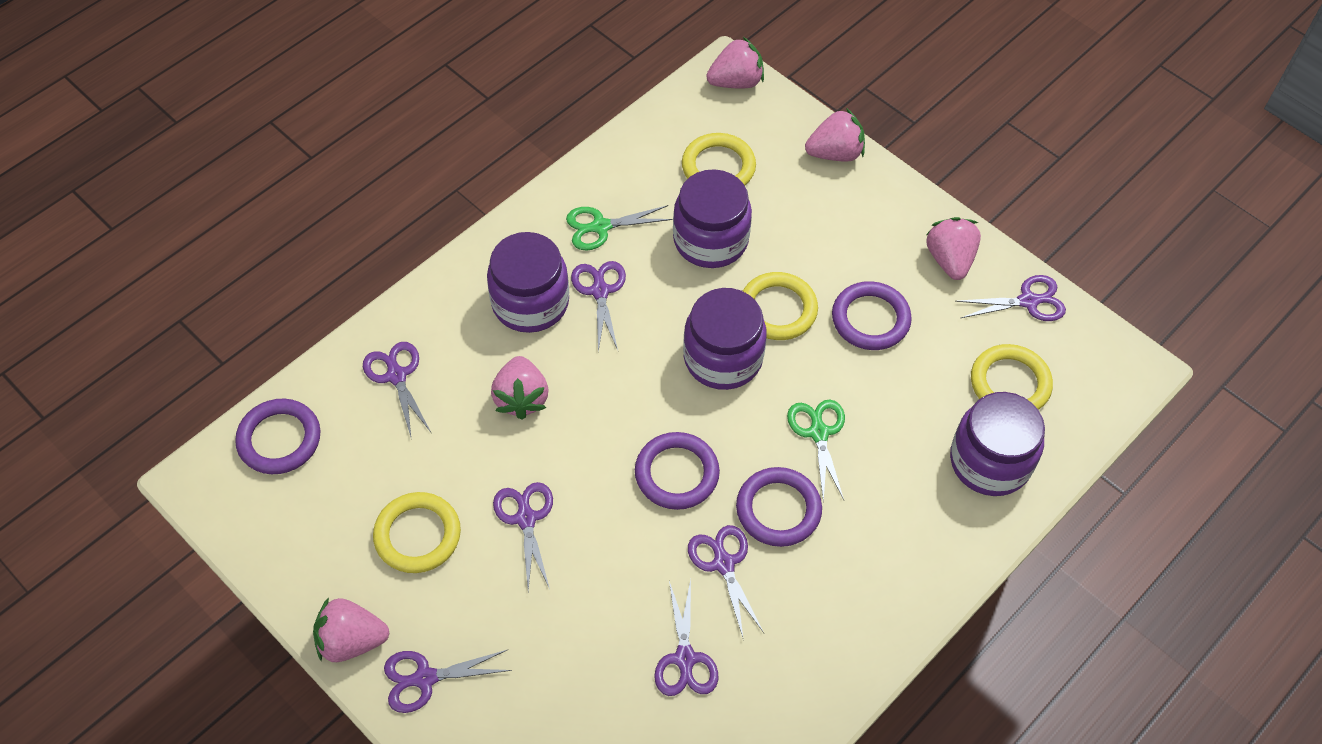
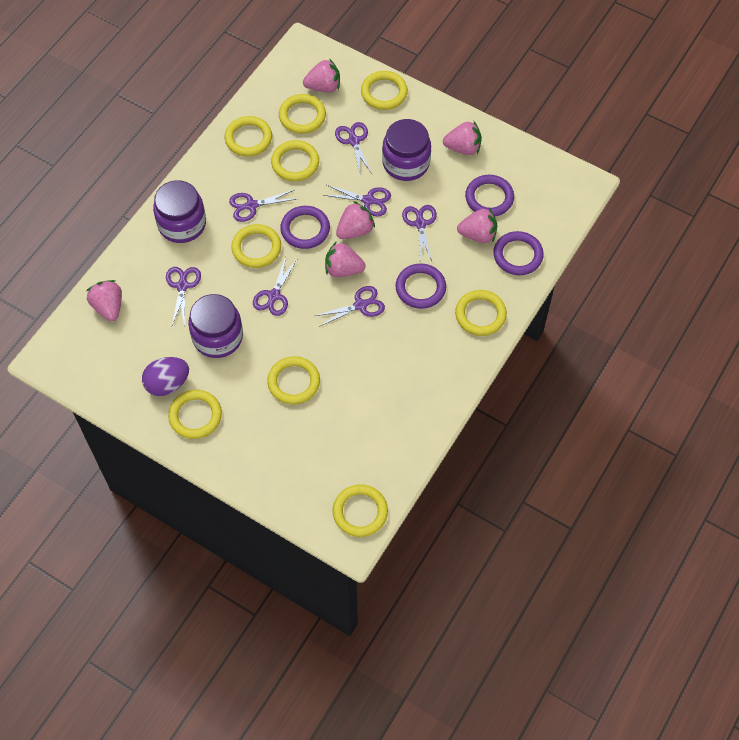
green scissors: [566,205,673,251] [787,400,845,502] = 2 -> none = 0
pink strawberry: [313,597,389,662] [491,356,548,420] [706,37,764,88] [805,108,865,162] [926,217,981,280] = 5 -> [86,280,122,321] [303,58,340,92] [325,241,366,277] [336,201,375,239] [443,121,482,155] [457,208,497,243] = 6
purple egg: none = 0 -> [142,357,189,396] = 1
purple jar: [487,232,569,333] [673,169,752,268] [683,288,767,390] [950,392,1045,496] = 4 -> [153,180,206,243] [188,294,243,358] [382,119,431,181] = 3
yellow ring: [373,492,461,573] [682,133,756,186] [743,272,818,340] [971,344,1053,410] = 4 -> [168,390,222,439] [225,116,272,156] [231,224,281,268] [267,356,320,405] [271,140,319,181] [279,94,326,134] [333,484,388,537] [361,71,408,110] [455,290,507,336] = 9

